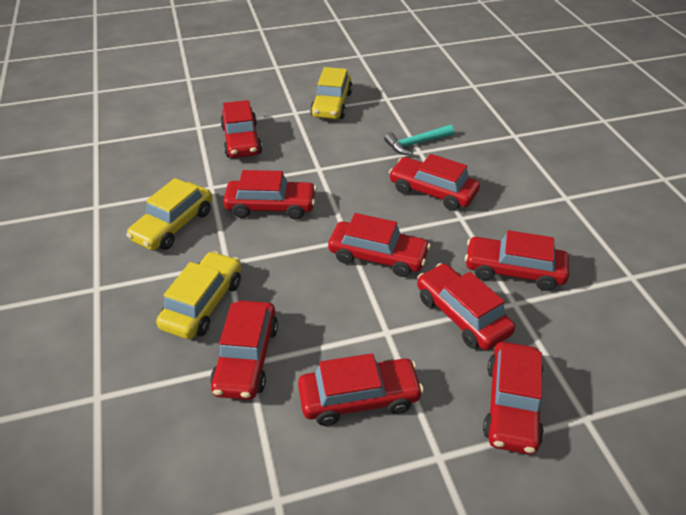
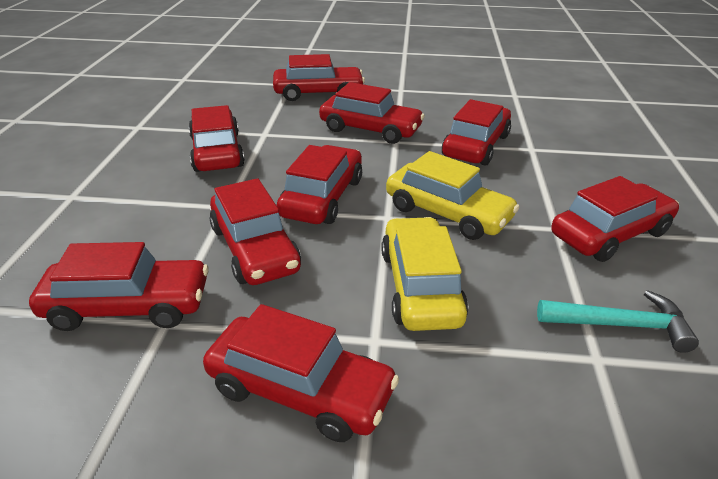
yellow car: [126,178,212,250] [156,251,241,339] [310,67,353,119] = 3 -> [381,217,468,331] [386,151,520,240] = 2

